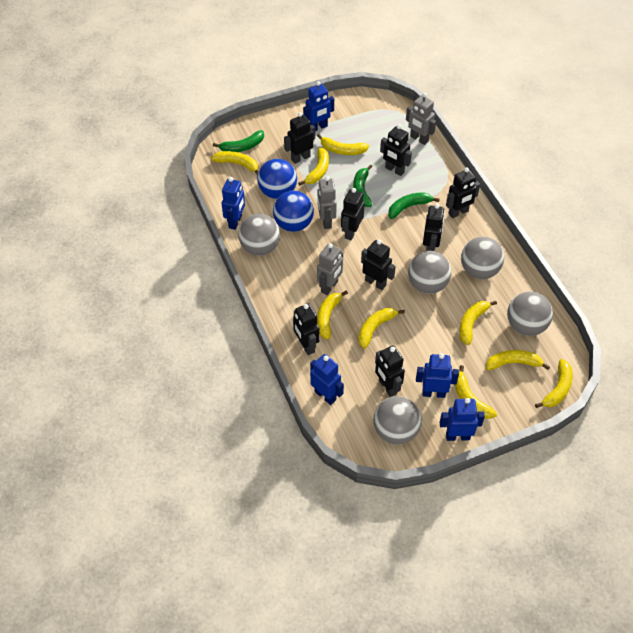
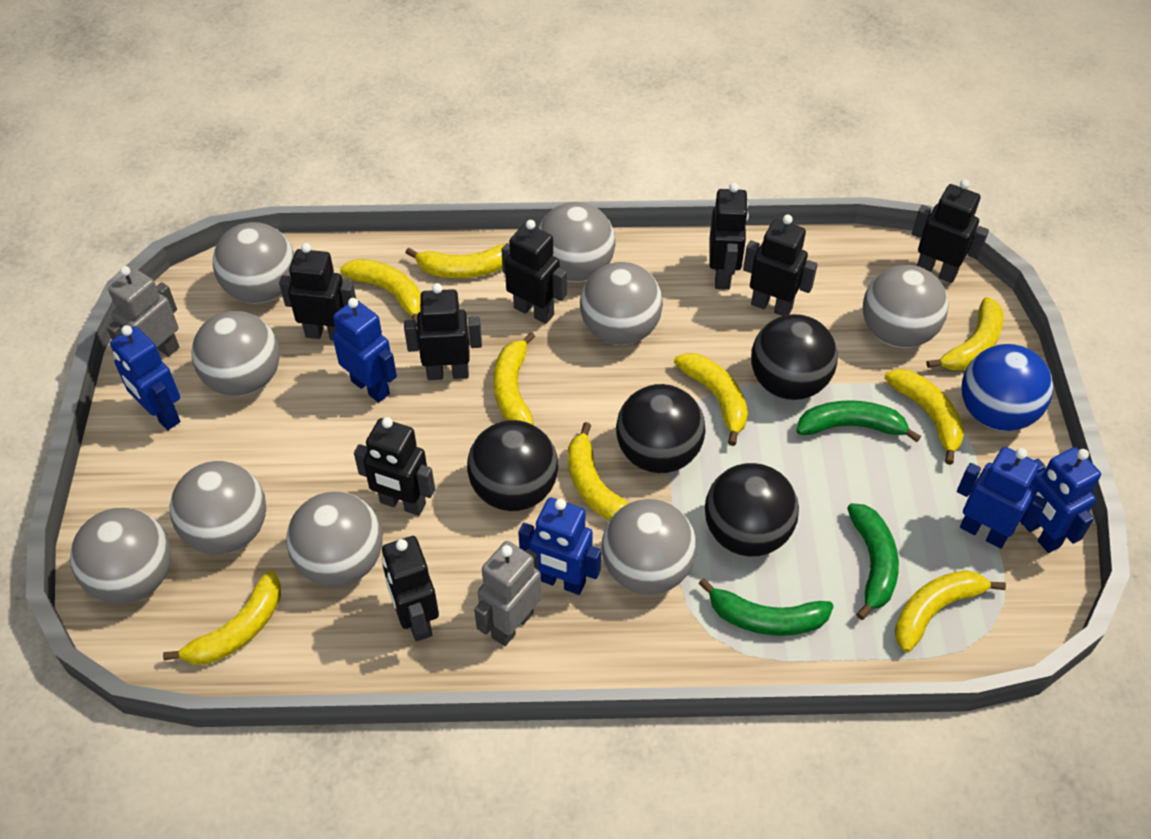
black ball: none = 0 -> [467,420,558,511] [616,384,706,473] [705,463,799,557] [751,314,838,400] = 4
blue ball: [257,159,297,199] [273,191,314,232] = 2 -> [961,344,1053,431] = 1
grey ball: [238,214,280,256] [373,396,422,445] [408,251,451,294] [461,237,504,279] [507,291,553,336] = 5 -> [70,508,171,604] [170,461,266,554] [192,311,280,396] [213,222,294,304] [286,492,383,587] [538,202,615,282] [580,262,663,345] [602,499,697,595] [863,265,949,348] = 9
grey robot: [317,176,337,229] [317,243,343,295] [406,93,436,145] = 3 -> [107,266,179,356] [474,541,542,646] = 2

